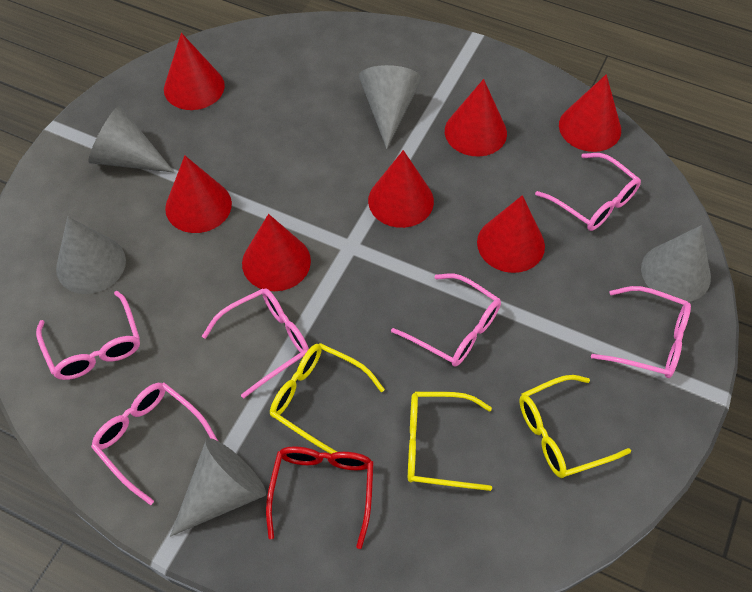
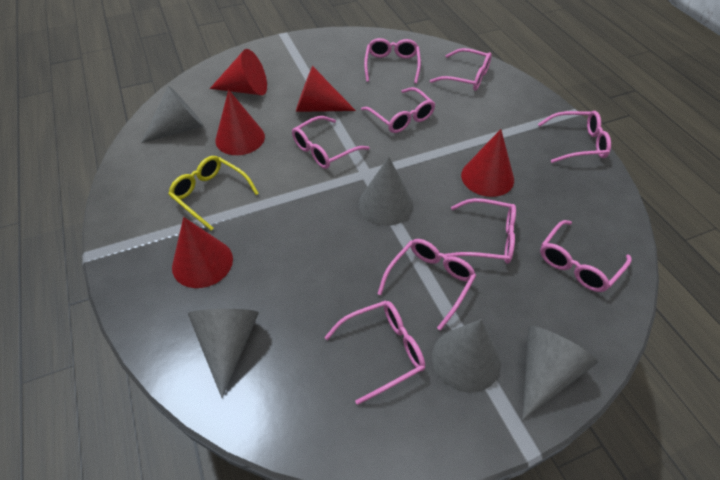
pink glasses: [36,291,140,380] [91,382,218,505] [202,288,309,398] [391,273,501,367] [535,153,641,231] [591,286,691,378] = 6 -> [292,116,370,169] [324,301,425,405] [361,87,435,133] [364,38,421,84] [377,239,476,331] [430,48,492,91] [445,198,516,264] [538,111,611,163] [540,220,632,292] = 9
red cone: [164,33,225,110] [165,156,232,233] [242,214,311,291] [368,150,434,228] [445,79,507,157] [477,195,545,273] [559,74,621,152] = 7 -> [172,217,233,288] [210,49,267,95] [215,90,265,155] [296,66,356,112] [461,129,514,197] = 5
red glasses: [266,446,374,549] = 1 -> none = 0
yellow glasses: [270,343,385,454] [408,392,492,491] [519,375,631,478] = 3 -> [168,156,259,231] = 1

